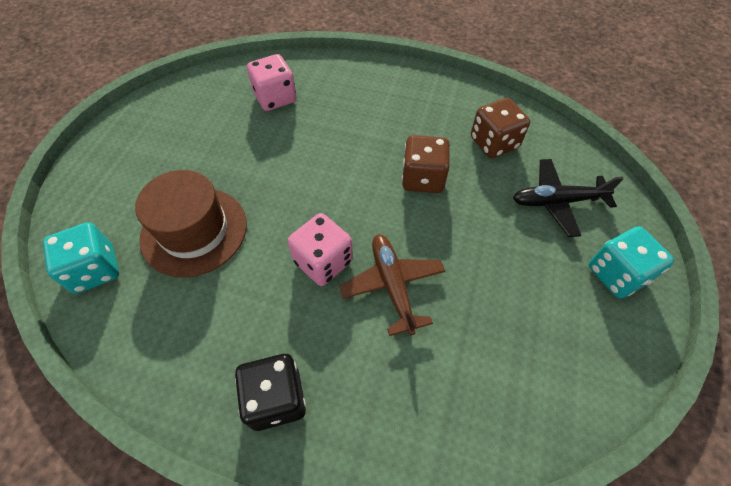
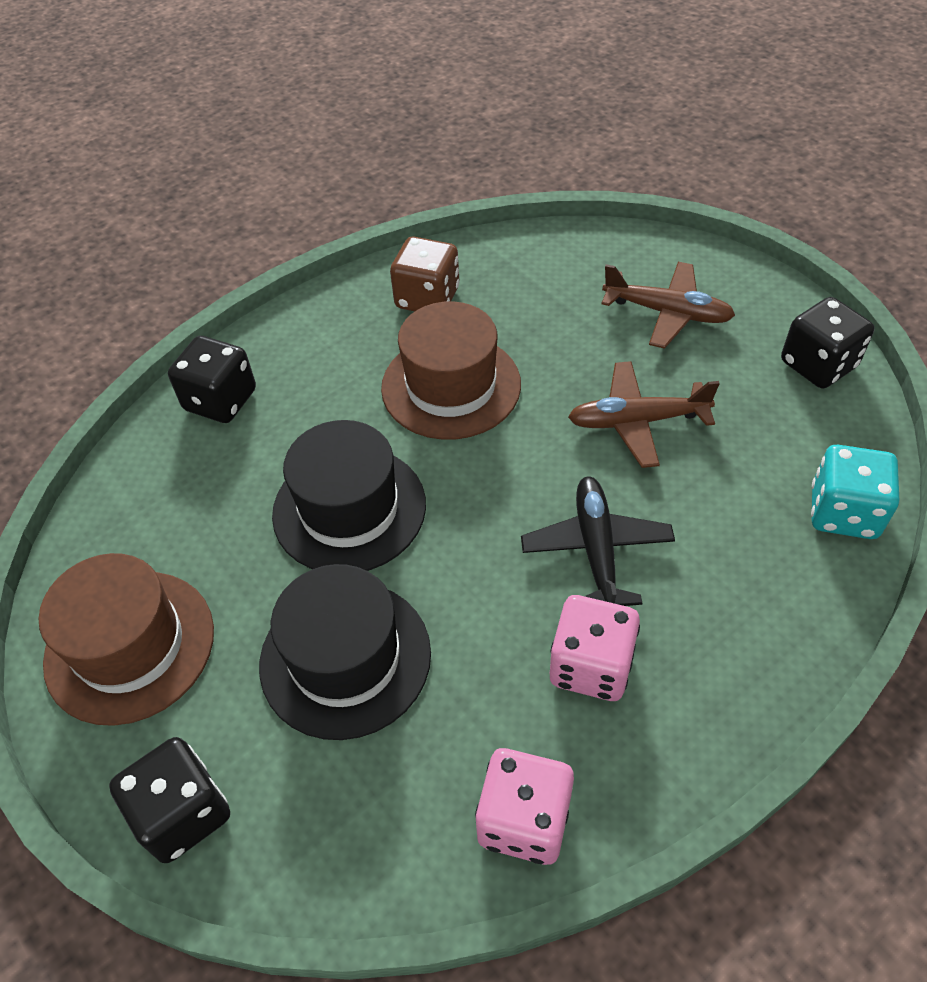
black dice: [235,354,306,431] = 1 -> [109,737,230,863] [168,336,256,423] [781,297,874,388] = 3
black hat: none = 0 -> [259,564,431,740] [272,420,426,571] = 2
brown dice: [402,135,450,193] [471,98,530,158] = 2 -> [390,237,459,312] = 1
brown hat: [135,170,247,277] = 1 -> [39,553,214,726] [381,301,521,440] = 2
brown plane: [339,234,445,336] = 1 -> [568,361,720,468] [601,262,735,349] = 2
turquoise dice: [43,222,119,294] [589,226,674,298] = 2 -> [811,445,899,539] = 1

